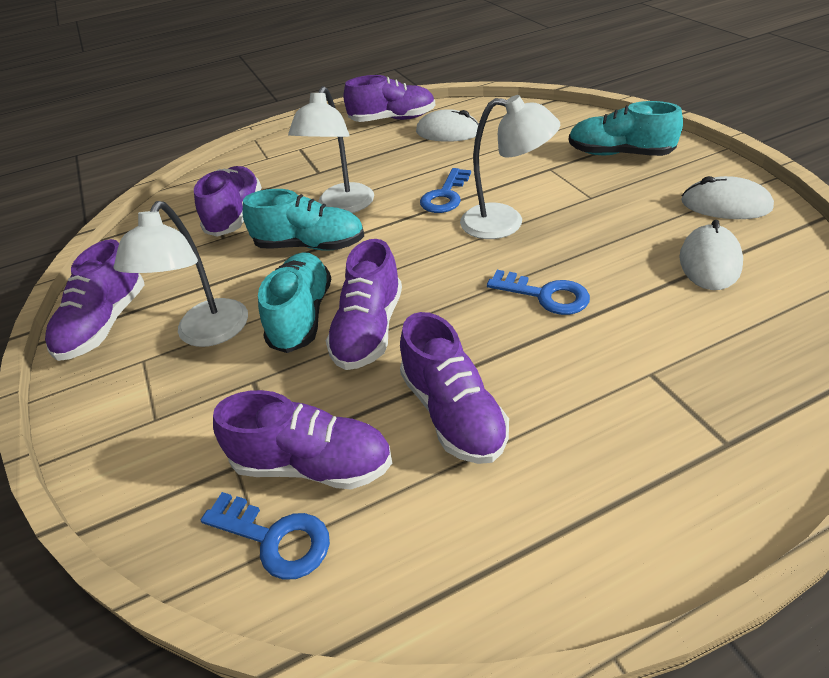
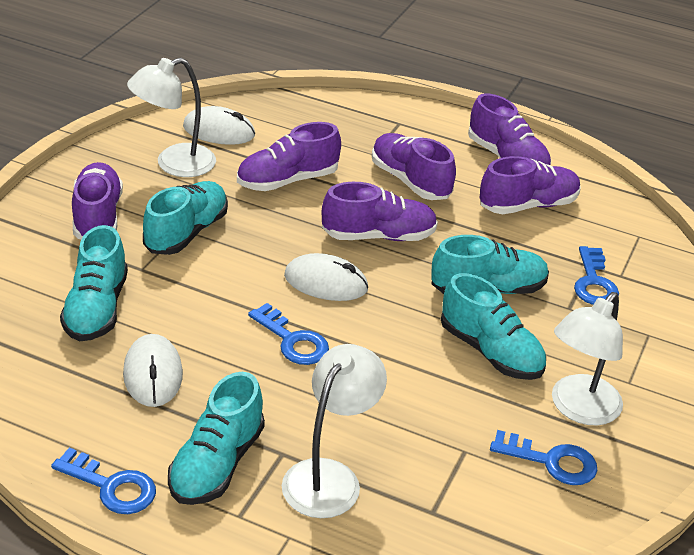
blue key: [201,492,330,580] [420,168,471,213] [487,270,590,315] = 3 -> [51,448,156,514] [248,303,329,365] [490,430,598,485] [574,246,619,305] = 4
turquoise shoe: [243,189,364,251] [258,252,331,353] [569,101,683,156] = 3 -> [60,225,128,341] [143,181,228,255] [168,372,265,505] [431,235,549,294] [441,273,546,380] = 5

